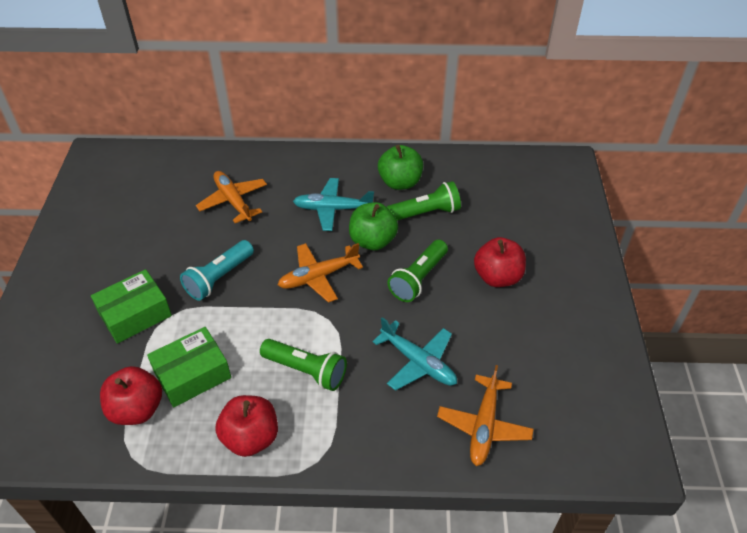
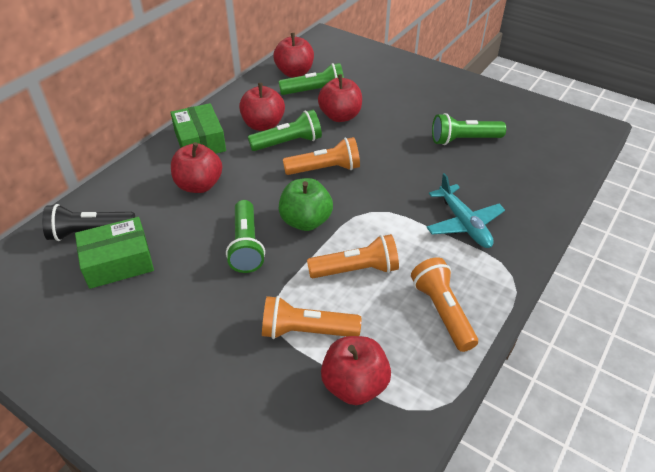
black flashlight: none = 0 -> [42,204,135,241] = 1
green apple: [349,202,398,250] [378,145,423,190] = 2 -> [278,178,333,231] = 1
green flashlight: [260,339,347,391] [387,181,461,220] [388,240,448,302] = 3 -> [226,200,265,273] [248,110,322,151] [278,63,344,95] [432,113,506,145] = 4
orange flashlight: none = 0 -> [262,296,361,339] [283,137,360,175] [307,234,399,278] [411,257,478,352] = 4
orange plane: [196,171,267,223] [278,243,363,303] [437,365,534,466] = 3 -> none = 0
red apple: [100,366,162,425] [215,395,278,457] [474,237,526,287] = 3 -> [171,142,222,193] [239,83,285,131] [273,33,314,77] [318,74,362,122] [321,336,391,405] = 5
turquoise flashlight: [180,240,254,301] = 1 -> none = 0
turquoise plane: [293,178,374,231] [372,317,457,391] = 2 -> [426,173,505,248] = 1

